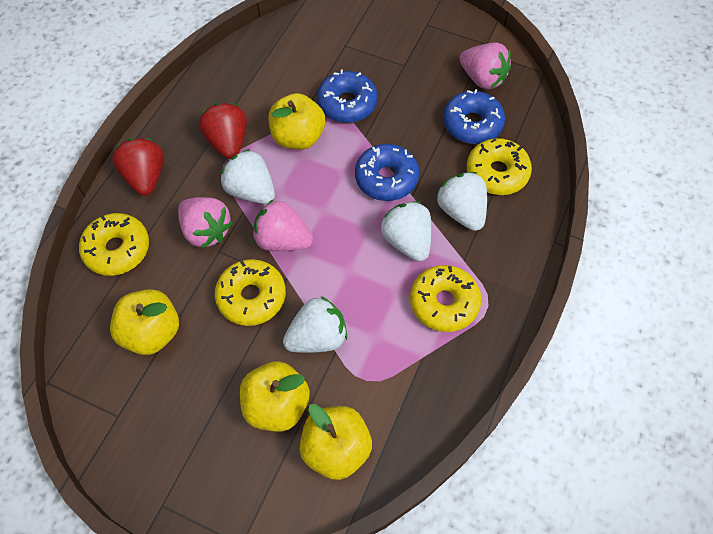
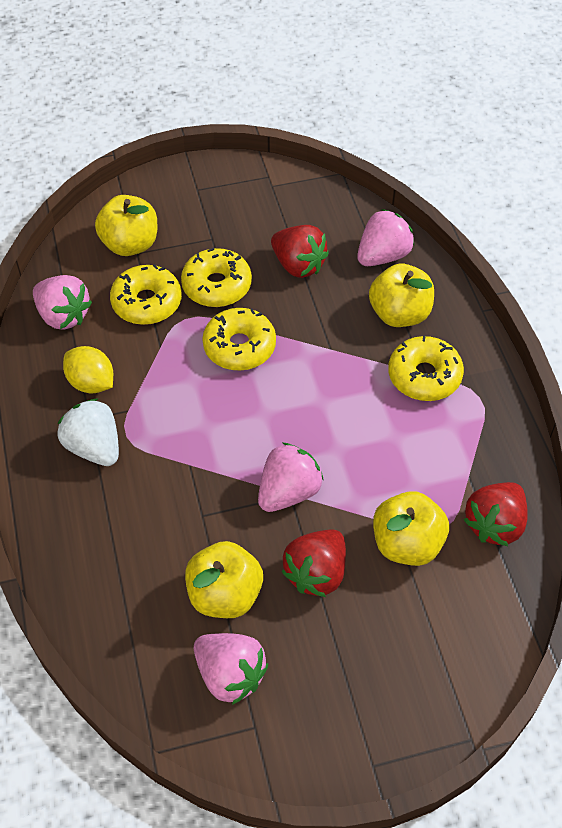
blue donut: [317,70,378,123] [355,144,419,201] [443,89,505,144] = 3 -> none = 0
pink strawberry: [178,197,233,249] [253,199,313,251] [459,43,511,90] = 3 -> [33,275,92,330] [194,633,268,705] [258,443,324,512] [357,209,415,266] = 4
red strawberry: [112,138,164,196] [199,103,247,159] = 2 -> [271,225,329,278] [282,529,346,597] [464,482,528,546] = 3
white strawberry: [221,149,275,204] [283,296,347,353] [380,201,431,262] [437,172,487,231] = 4 -> [58,399,119,466] = 1
yellow lemon: none = 0 -> [63,346,113,394] = 1

